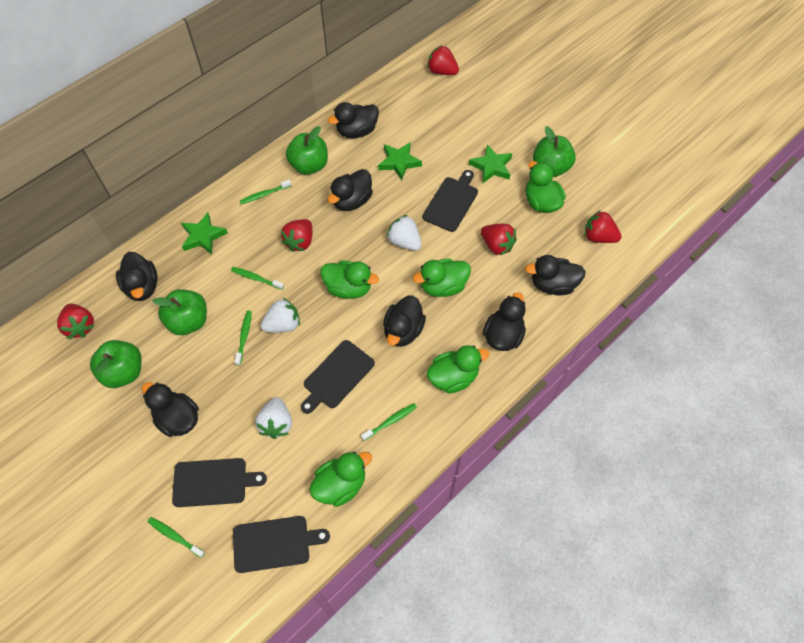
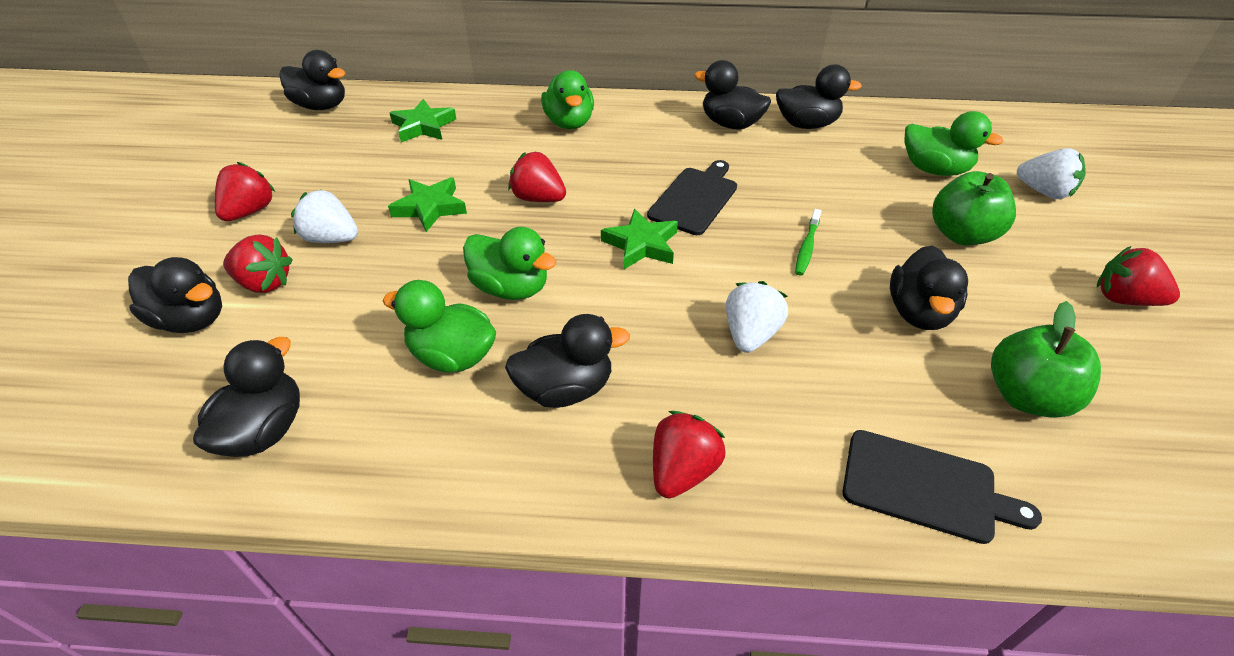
black cutting board: [172,458,267,507] [233,516,330,573] [301,340,375,414] [422,170,478,232] = 4 -> [647,160,737,235] [843,430,1042,544] = 2
green apple: [90,340,142,388] [153,289,207,335] [286,126,328,175] [533,126,576,177] = 4 -> [932,171,1016,245] [991,301,1101,418] = 2
green duck: [309,451,372,507] [320,261,379,299] [413,258,471,297] [427,345,489,394] [526,161,566,213] = 5 -> [383,280,496,373] [463,227,556,300] [541,70,594,129] [904,111,1004,176] = 4
green toothbrush: [148,517,205,558] [231,267,284,290] [235,311,252,366] [240,180,291,204] [361,403,417,441] = 5 -> [795,209,821,276] = 1

